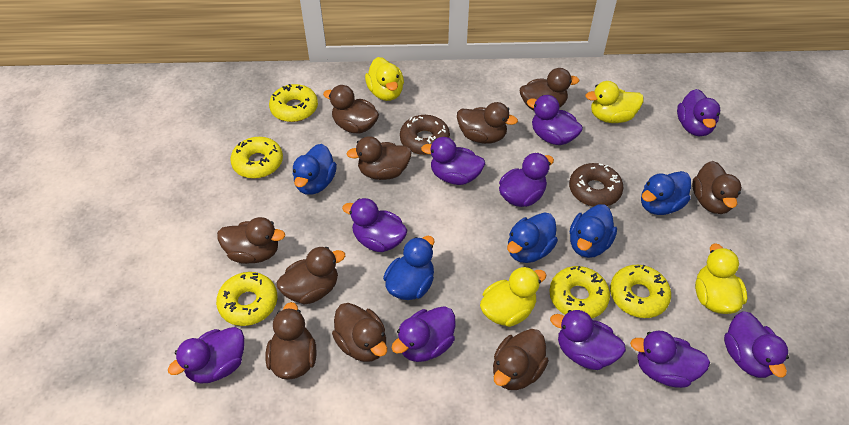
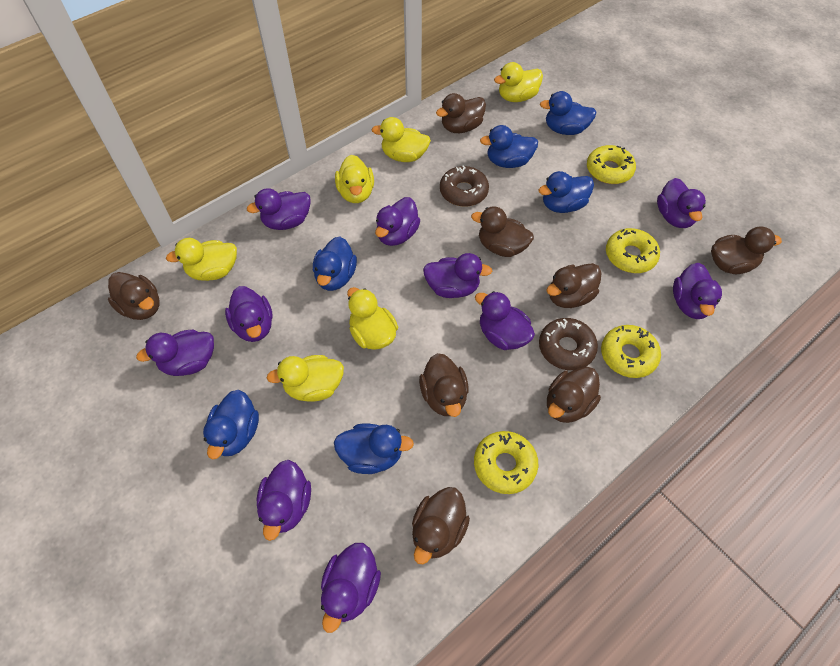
blue duck: [293,144,337,195] [383,236,434,300] [507,212,558,263] [570,204,617,258] [641,171,691,215] = 5 -> [203,390,259,459] [313,236,357,291] [334,424,414,474] [480,125,538,168] [539,171,594,213] [540,91,597,135] = 6
brown duck: [217,217,285,264] [265,302,316,380] [277,247,345,305] [323,85,379,134] [332,303,387,362] [346,136,412,180] [457,102,518,144] [493,329,549,390] [520,68,579,111] [692,161,742,214] = 10 -> [108,272,160,320] [412,487,470,564] [419,353,468,417] [436,93,486,133] [471,206,534,257] [546,263,602,308] [547,367,601,423] [711,226,782,274] = 8
yellow donut: [216,272,277,326] [230,137,283,179] [269,84,318,122] [549,266,610,319] [610,265,671,318] = 5 -> [474,431,538,494] [587,145,636,184] [601,325,661,378] [606,228,660,273] = 4
yellow duck: [365,57,404,101] [480,267,547,327] [585,81,644,123] [695,243,747,314] = 4 -> [166,238,237,281] [267,355,344,402] [335,155,374,203] [347,287,398,350] [371,117,431,162] [494,62,543,102] = 6

